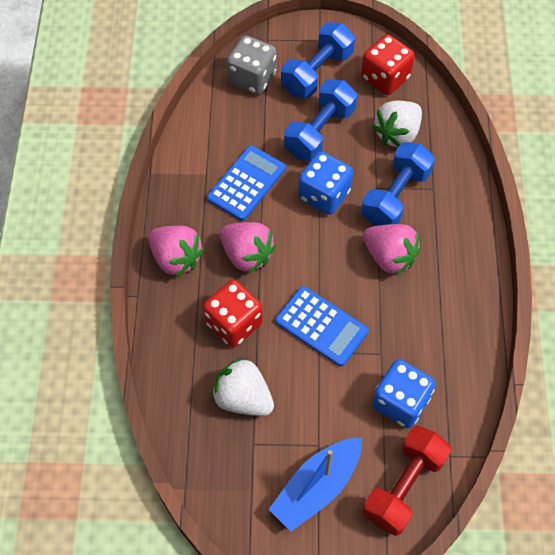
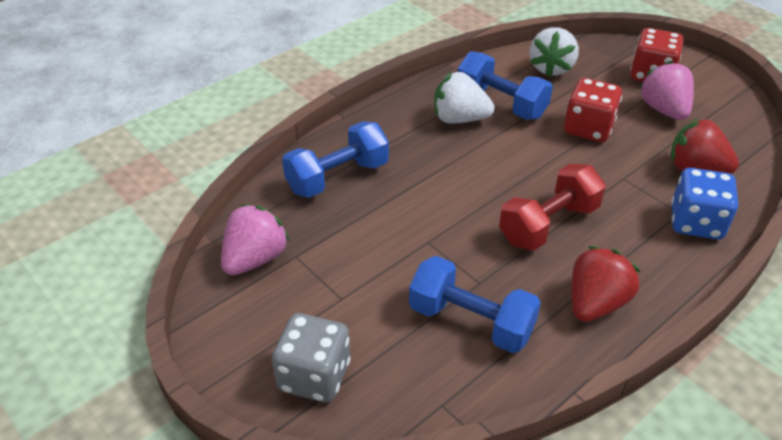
blue boat: [269,438,362,531] = 1 -> none = 0
blue calculator: [207,145,286,221] [275,286,369,366] = 2 -> none = 0
blue dice: [298,151,353,215] [372,359,436,428] = 2 -> [671,168,738,240] = 1
pink strawberry: [148,226,204,277] [220,222,276,274] [363,224,421,276] = 3 -> [221,204,289,275] [639,61,694,120] = 2
red strawberry: none = 0 -> [572,246,640,322] [671,118,739,174] = 2

